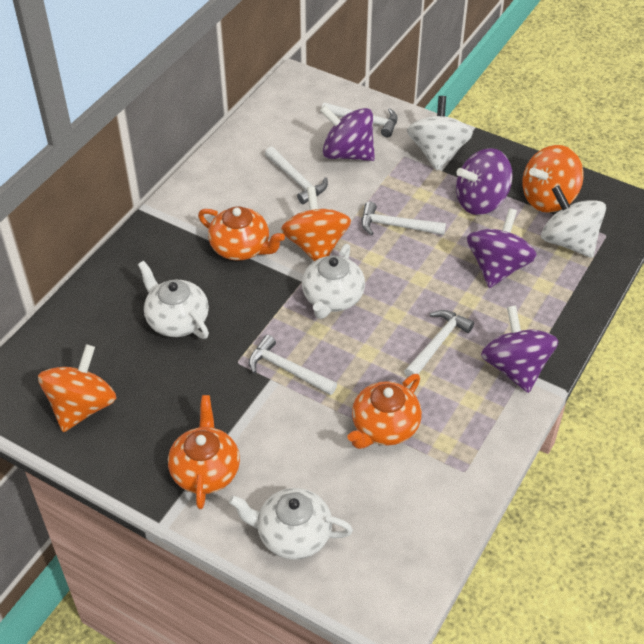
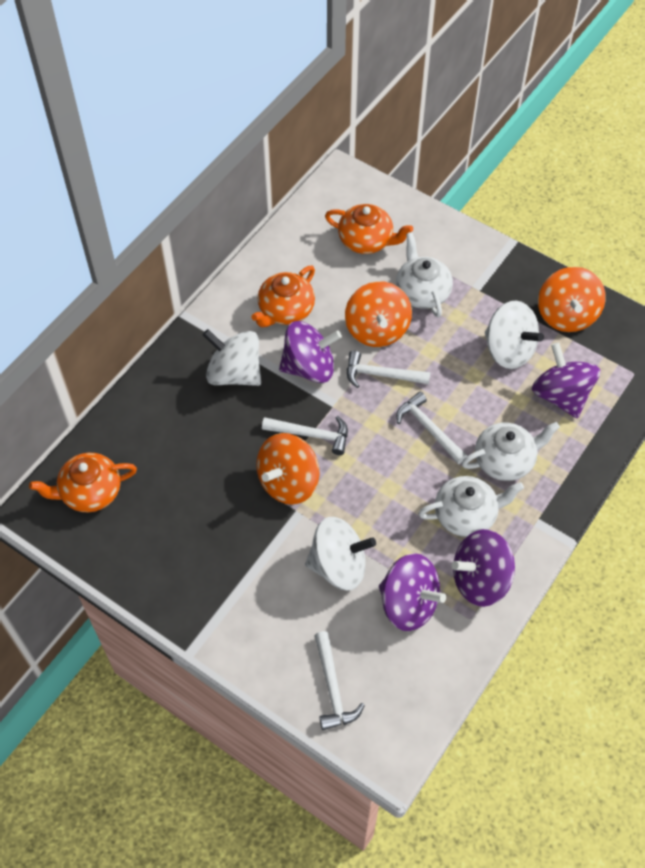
white hammer: [249,335,337,395] [265,147,328,204] [321,102,398,137] [361,201,446,235] [404,310,474,377] = 5 -> [262,416,348,455] [314,631,365,730] [347,351,430,388] [396,392,467,464] = 4
white spinning top: [407,96,473,170] [541,185,606,258] = 2 -> [203,329,261,386] [305,517,376,590] [485,301,544,369] = 3

